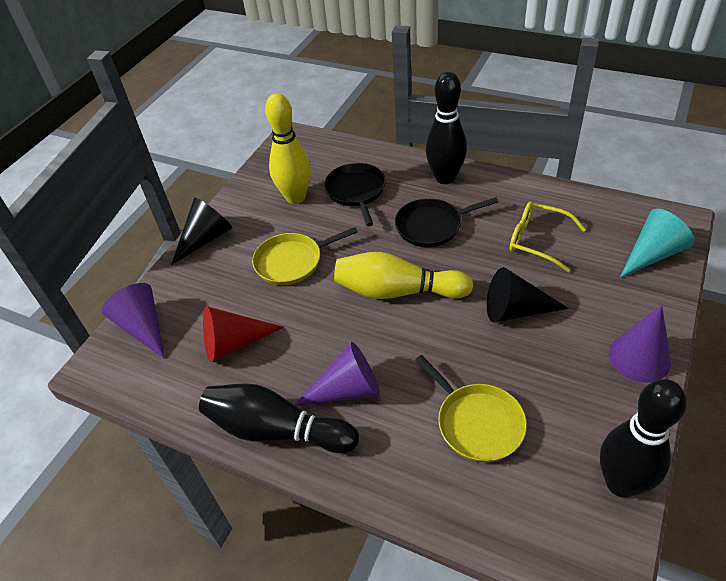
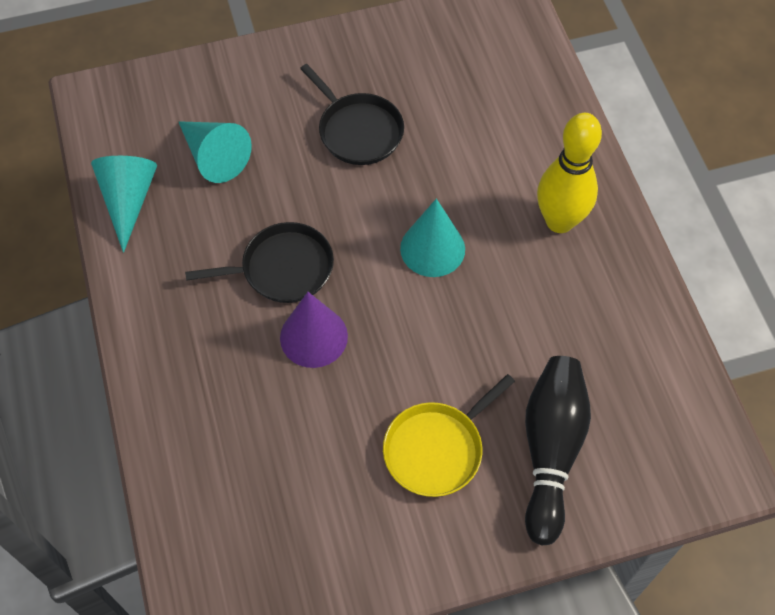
black bowling pin: [199,383,359,453] [426,72,467,184] [600,379,687,497] = 3 -> [525,356,591,546] = 1
black cone: [171,198,233,265] [487,267,569,322] = 2 -> none = 0
purple cone: [102,283,165,359] [294,342,380,406] [609,305,671,383] = 3 -> [280,292,348,368] = 1
red cone: [203,306,284,362] = 1 -> none = 0
turquoise cone: [620,209,695,278] = 1 -> [91,156,157,253] [178,121,252,183] [400,199,465,277] = 3
yellow bowling pin: [265,93,311,204] [334,252,473,299] = 2 -> [537,113,602,233] = 1
yellow glasses: [510,202,586,272] = 1 -> none = 0
yellow pan: [252,227,358,285] [415,355,527,462] = 2 -> [383,374,515,497] = 1

